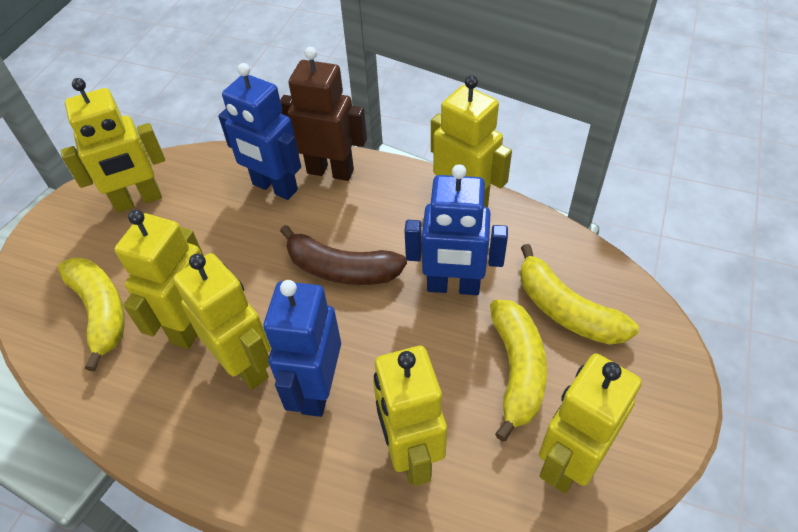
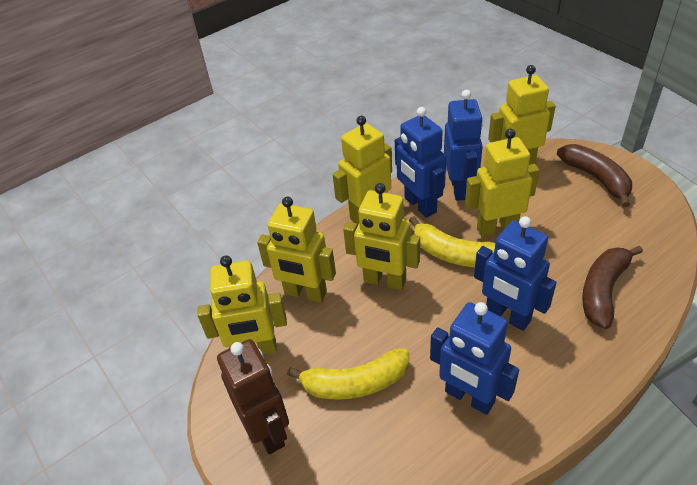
blue robot: [218,63,301,200] [263,280,341,417] [405,164,508,295] = 3 -> [395,107,446,218] [430,302,519,415] [444,90,483,201] [474,216,557,331] = 4
brown banana: [280,225,407,285] = 1 -> [557,144,632,207] [582,246,643,329] = 2
yellow banana: [58,258,125,371] [490,300,547,442] [520,244,639,345] = 3 -> [287,348,409,400] [409,216,495,267] = 2

